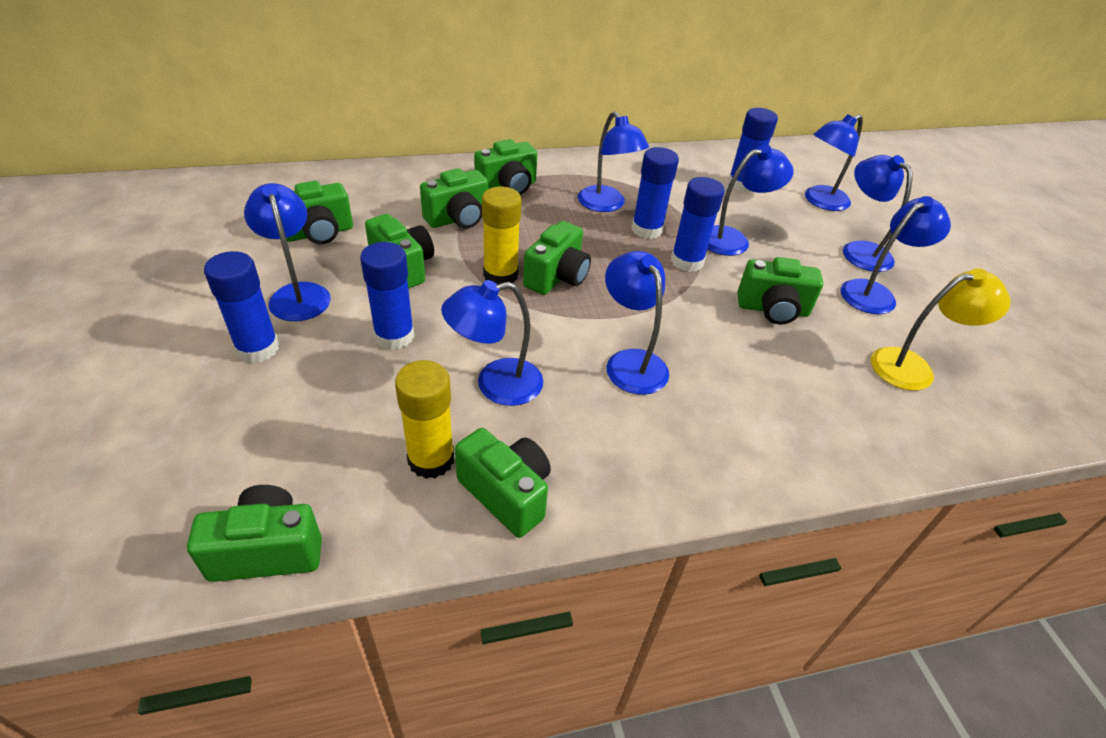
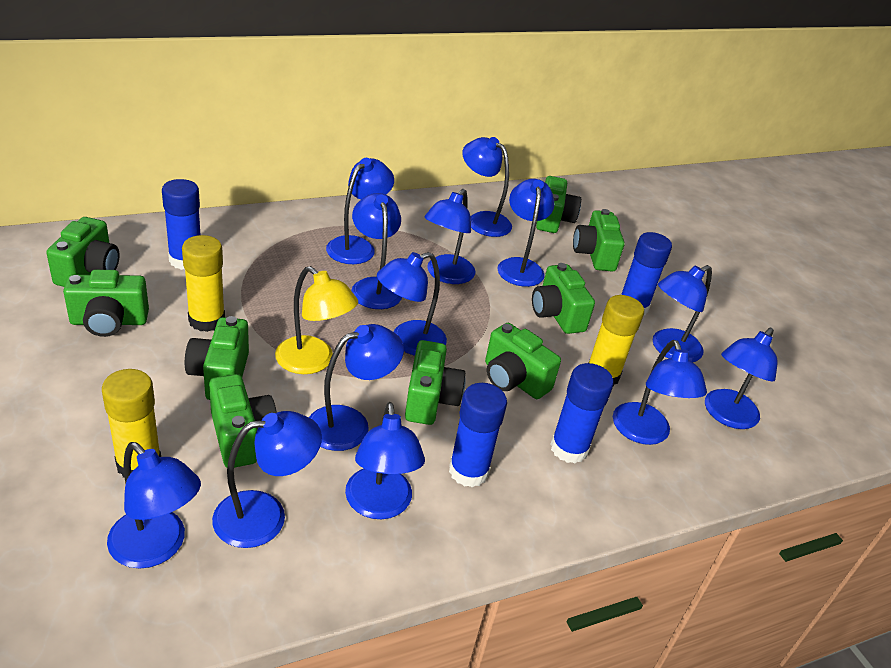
blue glue stick: [204,251,279,363] [360,242,414,350] [632,147,679,239] [671,177,725,272] [728,108,778,192] = 5 -> [162,179,201,270] [449,383,507,487] [550,363,614,464] [621,232,672,315] = 4
blue lamp: [244,183,331,321] [441,280,543,406] [578,111,649,212] [605,251,669,395] [707,145,794,256] [805,114,863,211] [841,196,951,314] [843,155,913,272] = 8 -> [107,442,201,569] [212,411,322,548] [309,324,404,451] [326,158,394,264] [345,402,425,519] [351,193,402,309] [377,252,447,355] [425,189,475,284] [462,137,512,237] [497,179,555,287] [613,340,707,445] [653,265,712,363] [705,328,777,429] = 13
green camera: [187,485,322,582] [286,181,353,244] [365,214,434,289] [420,168,488,229] [455,428,551,538] [474,139,537,195] [523,221,591,295] [737,257,823,324] = 8 -> [46,217,120,287] [63,270,149,337] [185,316,249,400] [209,374,277,468] [405,340,466,425] [485,323,561,399] [532,263,595,334] [536,176,581,233] [573,209,625,272] = 9
yellow glue stick: [395,360,454,479] [482,187,521,285] = 2 -> [102,369,161,477] [182,235,225,332] [588,295,644,386] = 3

